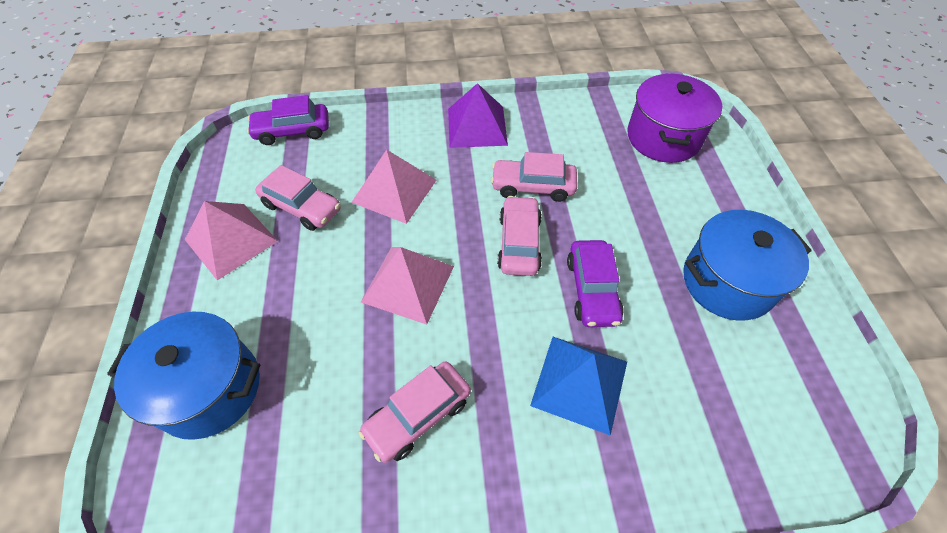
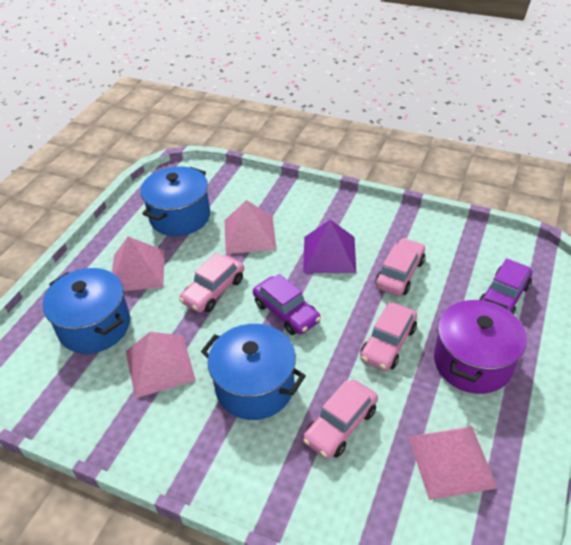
blue pot: [107,312,260,440] [683,210,812,321] = 2 -> [42,268,130,354] [141,166,210,236] [201,324,306,420] = 3
blue pyramid: [530,337,627,436] = 1 -> none = 0
pink pyramid: [185,201,278,280] [351,149,436,224] [361,247,454,325] = 3 -> [112,237,165,291] [126,332,196,398] [225,200,277,254] [408,426,497,500] = 4

